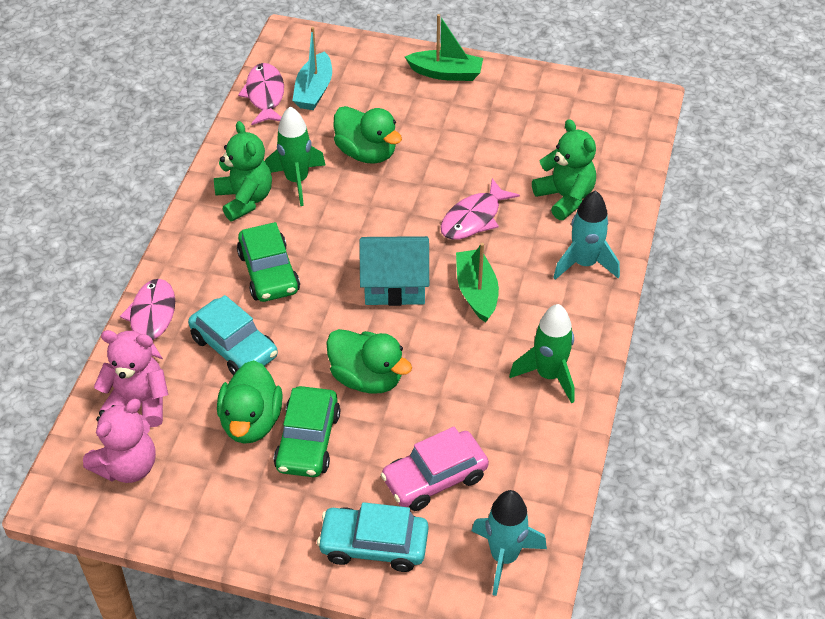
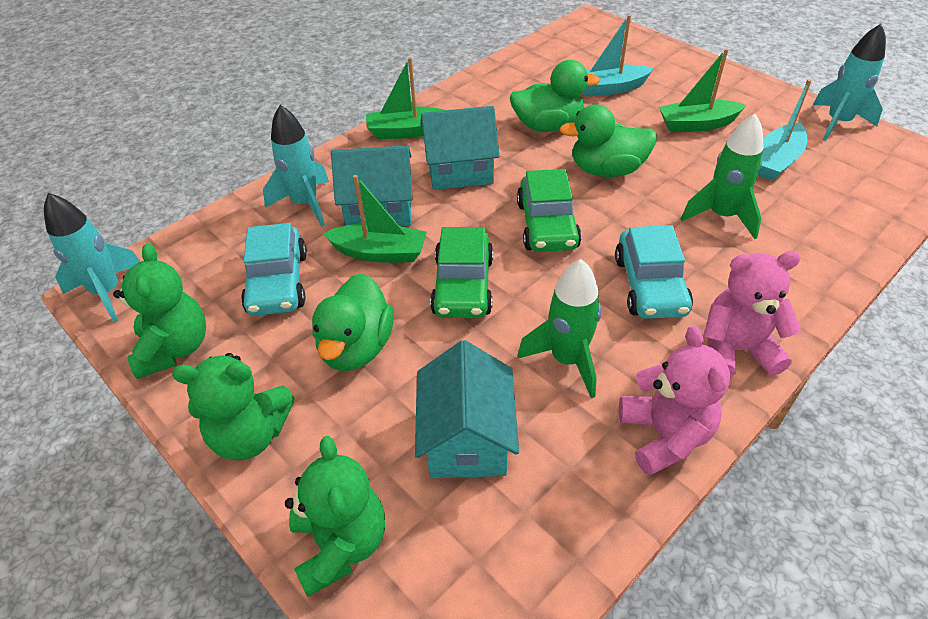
green boat: [405,14,483,81] [456,243,499,323] = 2 -> [323,175,426,263] [366,57,444,139] [659,48,746,132] = 3
green teddy bear: [214,121,272,221] [532,119,596,220] = 2 -> [113,244,206,379] [172,353,295,461] [285,436,385,597] = 3
pink car: [381,427,489,511] = 1 -> none = 0
pink fish: [120,279,175,359] [238,63,284,125] [440,178,520,240] = 3 -> none = 0
turquoise boat: [293,27,332,110] = 1 -> [583,15,654,97] [758,79,812,181] = 2
turquoise house: [359,236,429,306] = 1 -> [331,145,413,226] [415,340,519,478] [421,106,499,190] = 3
turquoise rocket: [472,490,547,596] [553,190,620,280] = 2 -> [44,193,141,322] [263,105,329,226] [813,24,886,141] = 3

